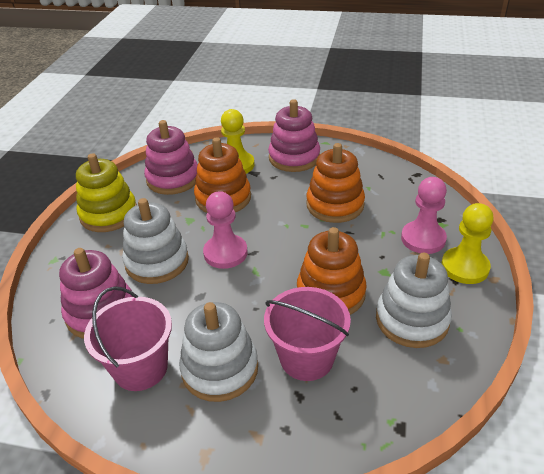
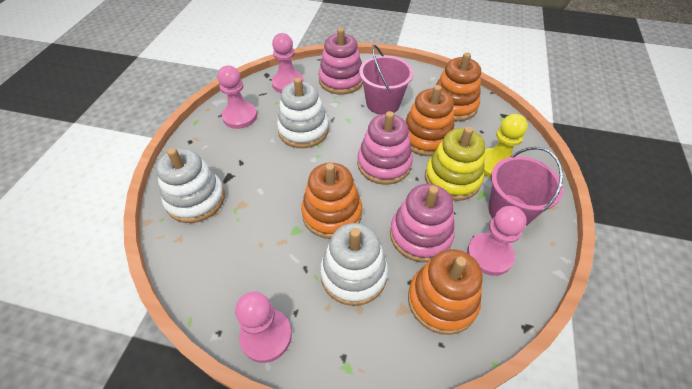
orange stacking toy: [194,137,251,213] [297,227,367,315] [306,143,365,223] = 3 -> [301,163,362,239] [405,85,454,156] [408,249,483,335] [436,52,481,121] = 4
pink pawn: [203,191,248,269] [401,177,447,254] = 2 -> [218,65,257,129] [235,292,292,363] [272,33,304,93] [467,206,527,276] = 4
yellow pawn: [221,109,255,174] [441,203,494,284] = 2 -> [484,114,528,178] = 1

